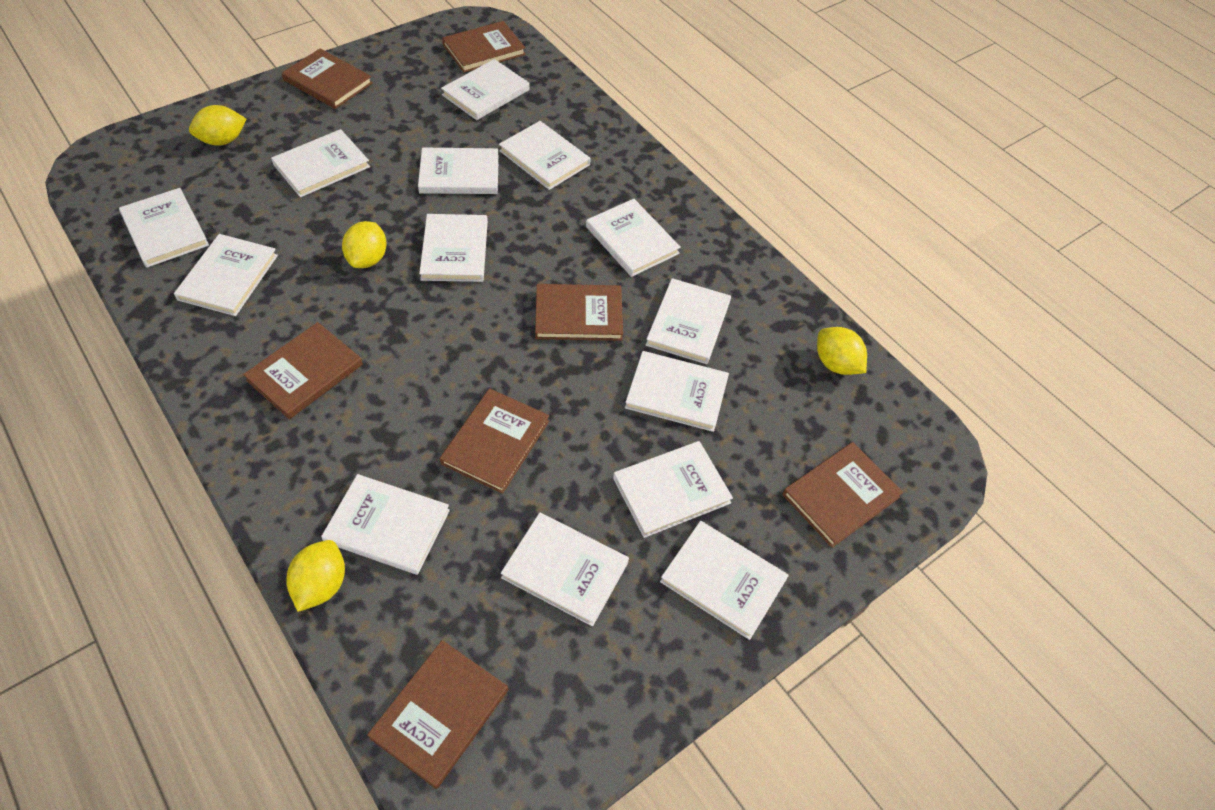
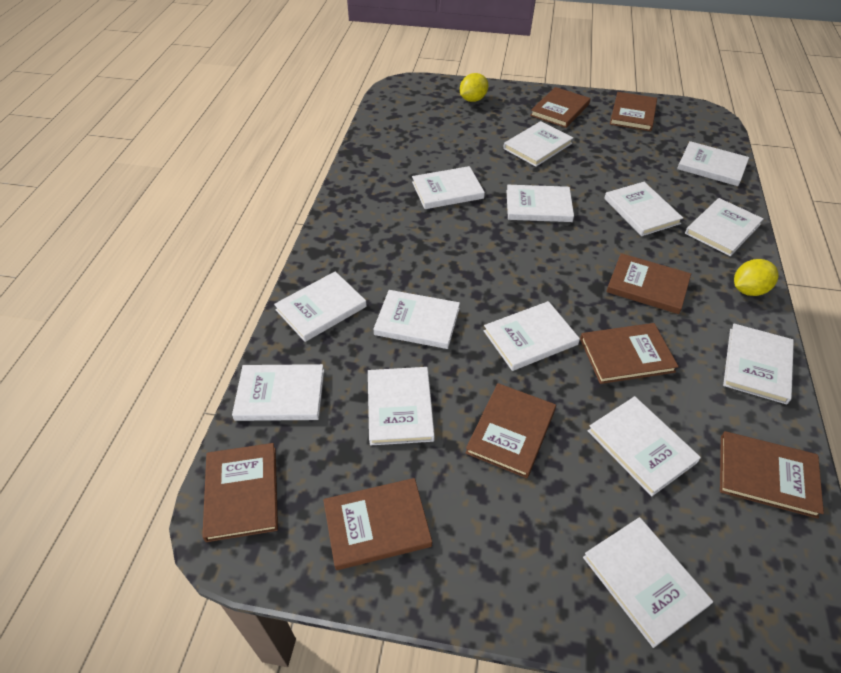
brown book: [243,322,363,419] [282,49,373,109] [367,640,508,789] [440,388,549,494] [442,21,526,73] [535,284,623,341] [782,442,903,548] = 7 -> [202,443,278,542] [323,478,432,570] [466,383,556,478] [530,87,591,128] [580,323,679,384] [606,253,691,314] [610,92,657,131] [720,431,824,519] = 8
yellow lemon: [189,105,246,146] [286,540,345,612] [342,221,386,268] [817,327,867,375] = 4 -> [460,73,488,102] [734,259,779,296] = 2

